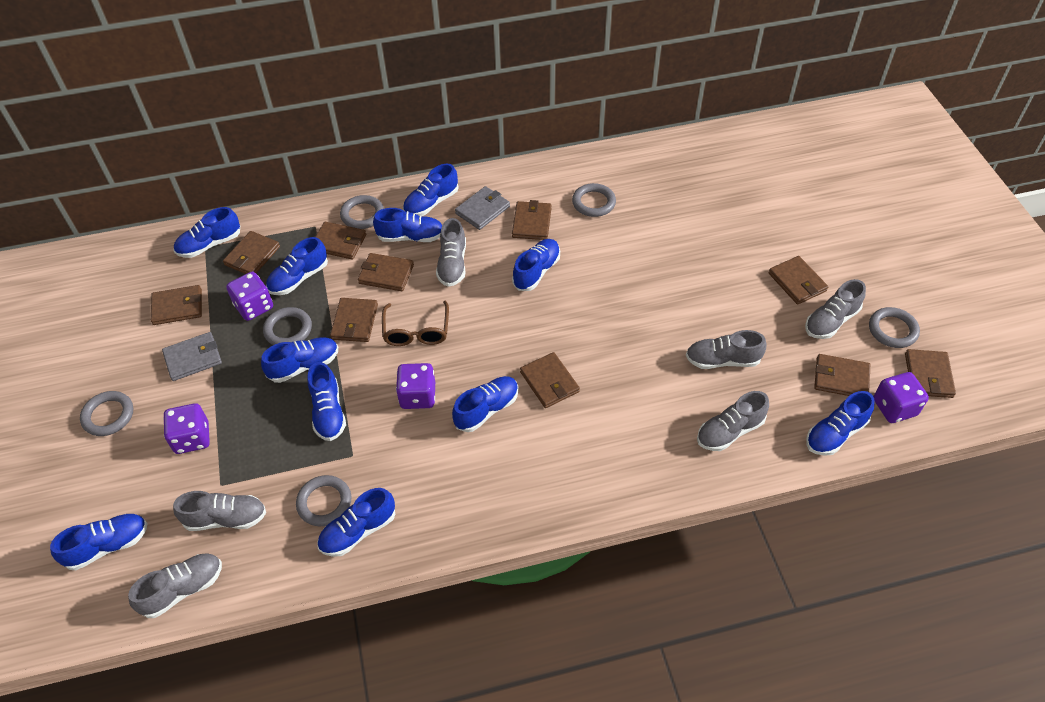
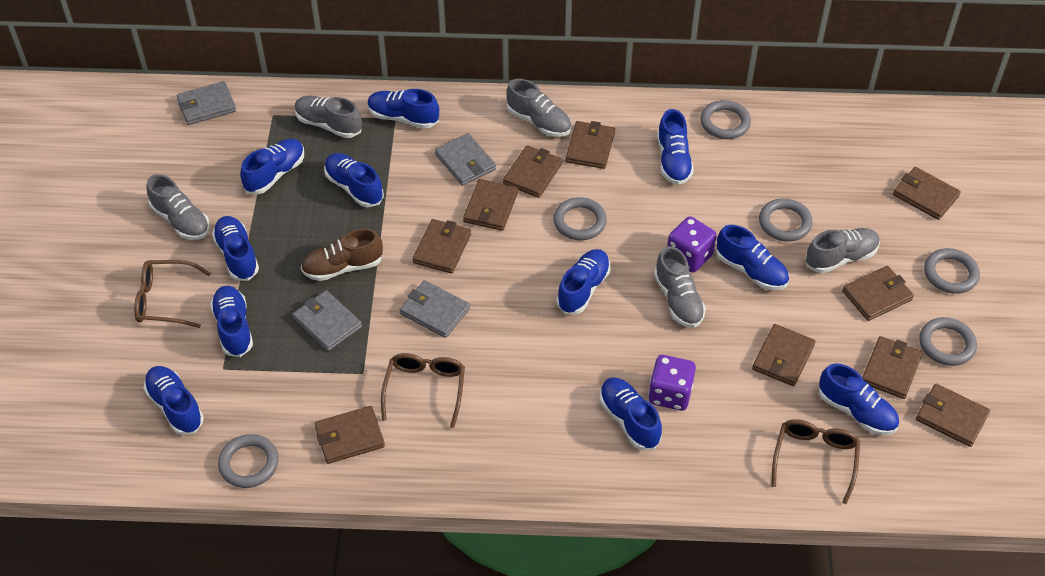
brown glasses: [382,301,449,346] = 1 -> [134,260,211,328] [381,353,465,428] [771,419,860,504] = 3
brown shoe: none = 0 -> [301,229,383,281] = 1
grey shoe: [128,553,222,618] [173,491,266,531] [436,218,466,287] [686,330,766,369] [697,391,769,451] [805,279,866,339] = 6 -> [146,174,210,240] [295,96,362,138] [506,79,571,137] [654,246,706,328] [806,228,880,273] = 5
grey wallet: [162,332,222,381] [455,186,510,230] = 2 -> [177,81,236,125] [292,290,362,351] [399,280,470,338] [435,133,496,186] = 4
purple dice: [163,403,210,454] [226,272,273,321] [396,363,435,409] [874,372,929,423] = 4 -> [648,355,696,411] [667,216,717,272] = 2

